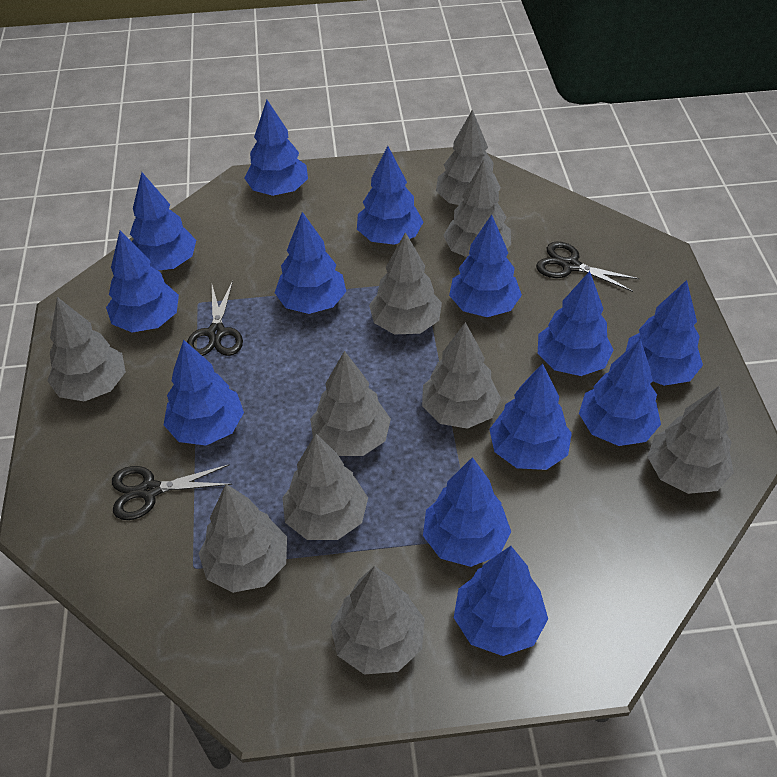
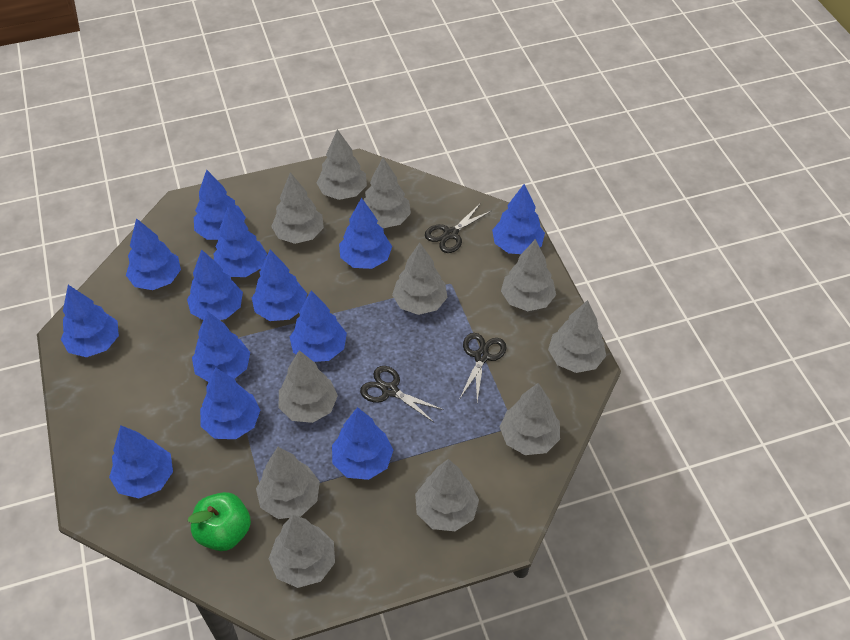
green apple: none = 0 -> [188,492,251,551] = 1
grey tree: [47,297,126,402] [198,484,287,593] [282,434,368,540] [310,351,391,456] [330,566,425,674] [369,232,442,334] [422,322,501,429] [436,110,501,205] [443,160,511,257] [647,386,734,494] = 10 -> [256,447,320,519] [269,515,335,588] [271,172,324,244] [279,350,338,423] [317,129,367,200] [364,158,411,228] [392,243,448,315] [415,459,479,531] [500,383,560,455] [501,239,556,311] [548,300,606,373] = 11

